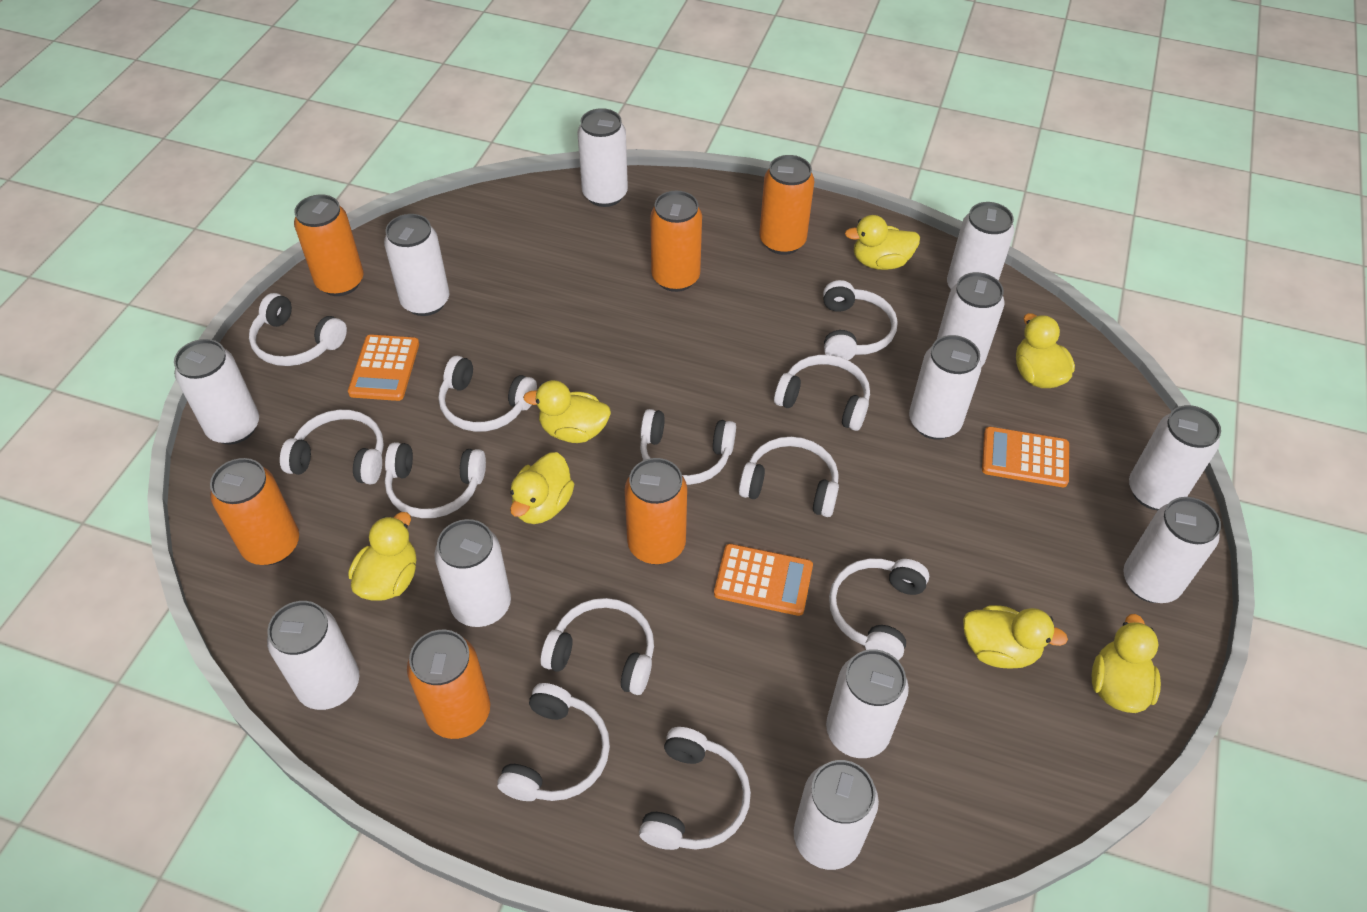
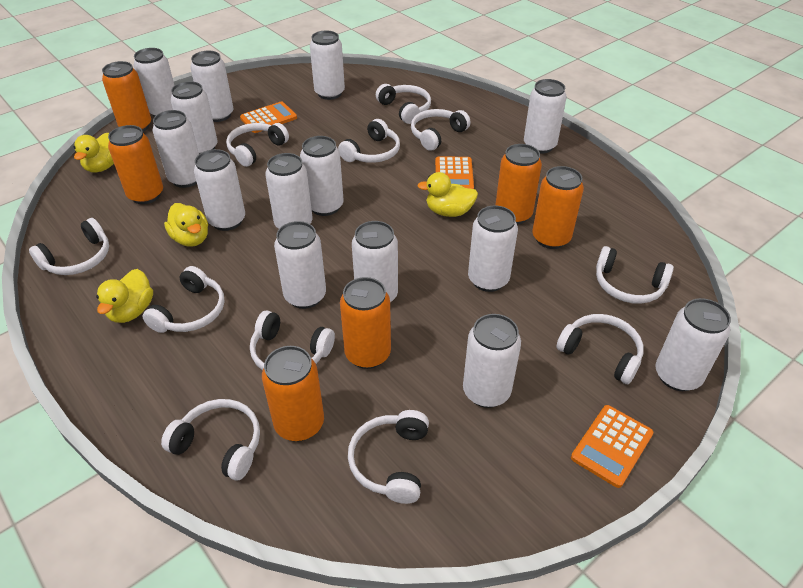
white can: [174,339,259,445] [267,601,359,710] [384,214,450,316] [435,519,511,627] [577,108,628,207] [794,760,879,870] [826,649,909,758] [909,335,982,439] [937,272,1005,366] [947,202,1014,289] [1123,497,1221,603] [1129,405,1221,510] = 12 -> [134,48,175,117] [153,110,199,188] [171,81,218,154] [190,51,234,122] [194,149,245,231] [265,153,312,229] [274,221,326,309] [300,136,344,216] [310,30,345,100] [352,221,398,303] [463,314,521,408] [468,205,518,292] [524,79,567,154] [655,298,731,391] = 14
white headphones: [249,293,347,366] [280,410,384,484] [385,442,486,518] [438,356,537,432] [497,683,610,801] [541,598,654,695] [639,727,751,850] [640,409,736,485] [739,437,839,517] [774,355,870,431] [823,280,898,360] [829,559,929,660] = 12 -> [29,218,109,275] [143,266,225,333] [161,399,260,481] [226,123,289,167] [250,310,335,371] [338,119,400,163] [348,410,429,504] [376,84,431,124] [411,109,471,151] [556,314,644,384] [596,246,674,304] = 11
yellow duck: [348,512,416,601] [510,452,574,524] [523,380,611,443] [845,215,920,270] [963,605,1068,669] [1016,313,1075,388] [1092,614,1161,713] = 7 -> [73,133,114,173] [96,269,153,323] [164,203,208,247] [417,172,478,217] = 4

